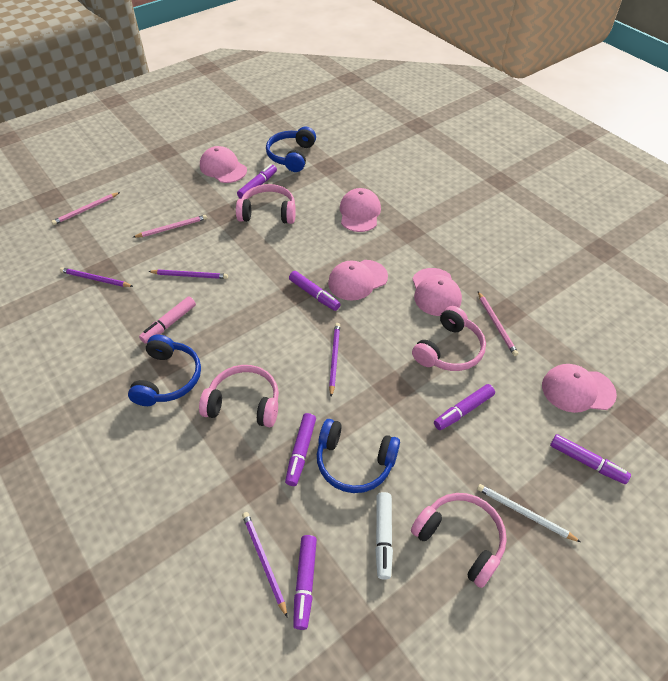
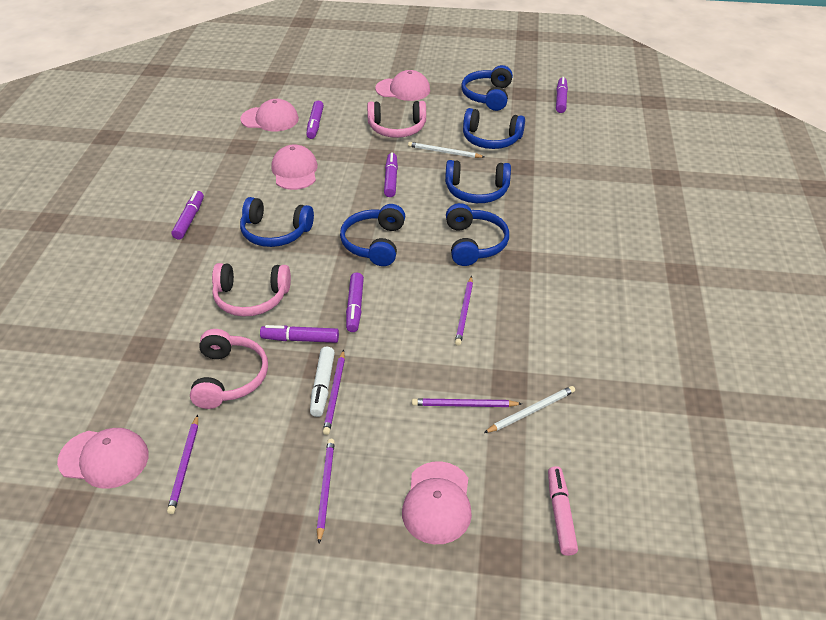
blue headphones: [128,335,201,406] [266,127,316,172] [317,419,400,493] = 3 -> [240,197,314,247] [340,204,405,266] [445,160,511,203] [446,203,509,266] [461,65,513,111] [463,108,525,149] = 6
pink headphones: [199,365,279,427] [236,184,296,224] [411,493,507,588] [412,306,486,371] = 4 -> [190,329,268,409] [212,263,291,317] [367,101,426,138] = 3
pink pencil: [51,192,120,225] [132,215,207,238] [478,291,518,356] = 3 -> none = 0
purple pencil: [60,267,133,287] [148,269,228,279] [242,512,288,618] [329,323,340,397] = 4 -> [167,415,198,514] [317,439,335,543] [323,350,345,435] [412,398,522,407] [455,276,473,346] = 5
white pencil: [477,484,581,542] = 1 -> [408,142,484,158] [484,386,575,433] = 2

